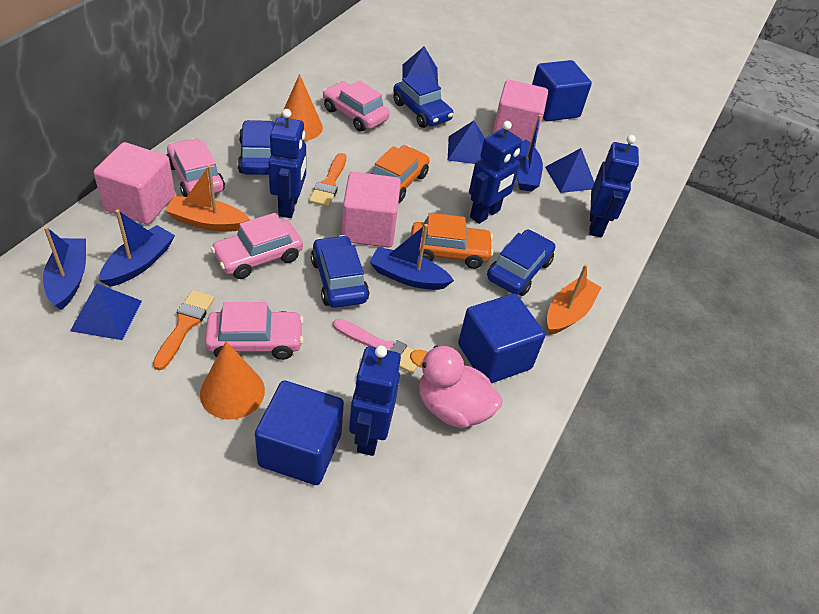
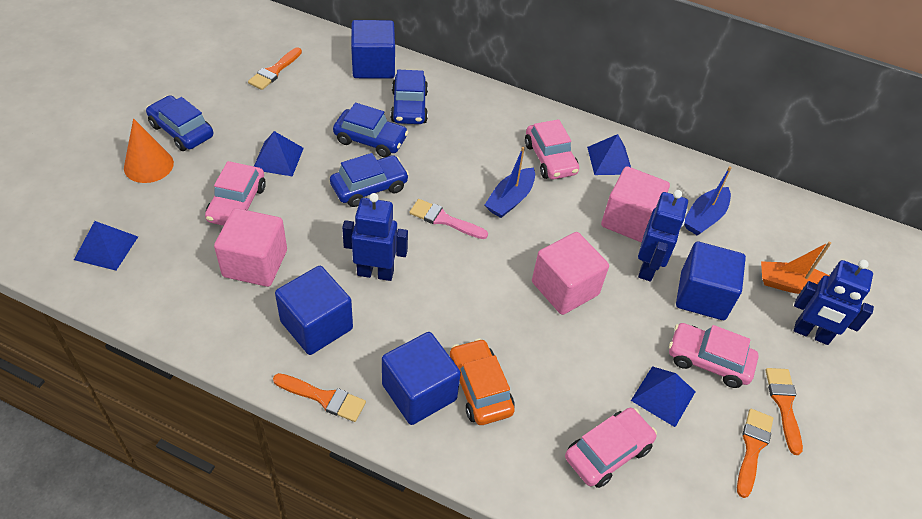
blue boat: [43,227,86,310] [99,210,175,287] [370,224,454,290] [517,115,543,191] = 4 -> [485,147,535,218] [684,166,732,235] = 2
blue cube: [255,381,344,485] [458,294,545,383] [532,60,592,122] = 3 -> [275,266,353,355] [351,20,395,79] [382,332,461,425] [676,242,746,320] = 4
blue robot: [268,109,306,218] [349,346,401,456] [469,121,522,224] [589,135,639,237] = 4 -> [342,193,408,281] [638,190,688,281] [794,260,874,345] = 3
orange boat: [165,165,250,231] [547,264,602,335] = 2 -> [761,242,831,294] = 1
orange brush: [153,290,215,370] [309,153,346,207] = 2 -> [248,48,302,90] [273,373,366,422] [737,409,773,498] [765,368,803,455] = 4
orange car: [371,145,429,203] [411,213,493,269] = 2 -> [450,338,515,425] = 1
orange cone: [200,341,265,420] [280,74,323,141] = 2 -> [124,118,174,183] = 1
pink duck: [410,345,502,428] = 1 -> none = 0

